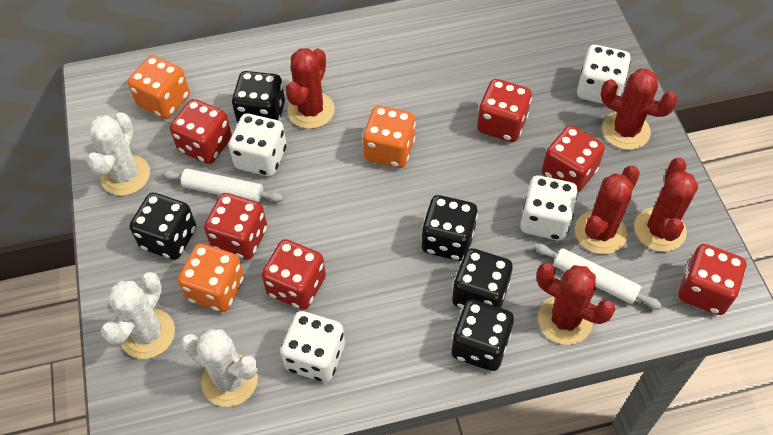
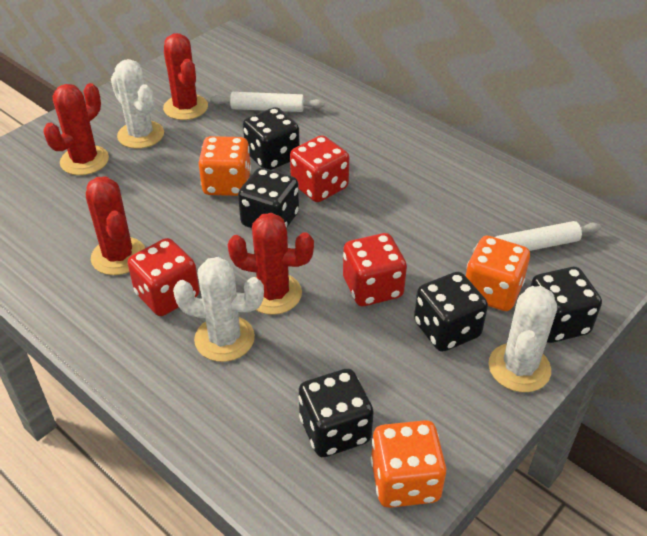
red cactus: [286,48,335,129] [536,263,615,345] [575,165,640,254] [600,69,678,150] [634,158,698,252] = 5 -> [43,83,109,175] [86,176,145,275] [163,33,208,120] [228,213,314,315] = 4
red dice: [170,99,232,164] [204,193,267,260] [261,239,326,310] [477,79,532,142] [542,125,605,193] [678,244,746,315] = 6 -> [127,238,200,316] [290,135,349,202] [343,233,407,306] = 3
white dice: [229,114,287,176] [281,311,345,382] [520,175,578,241] [577,45,631,104] = 4 -> none = 0

